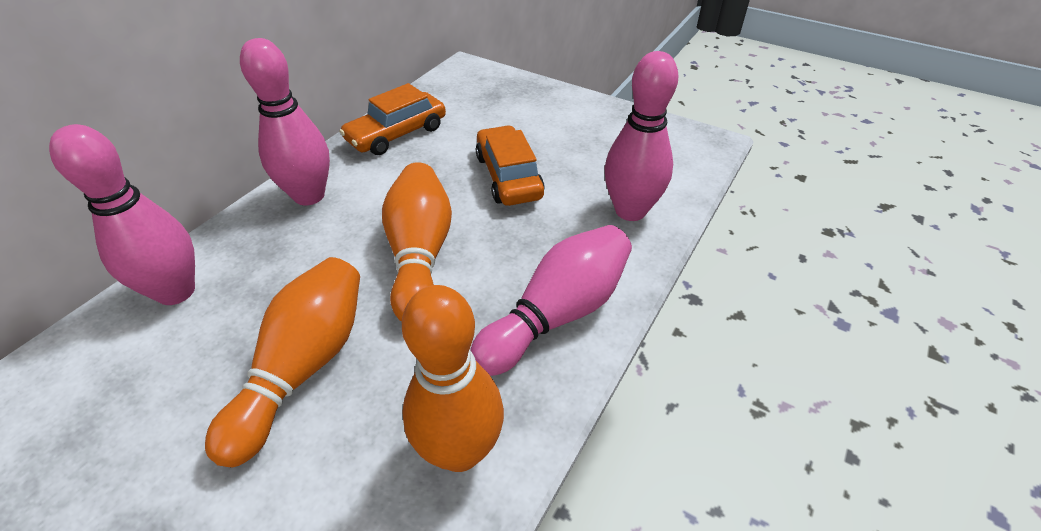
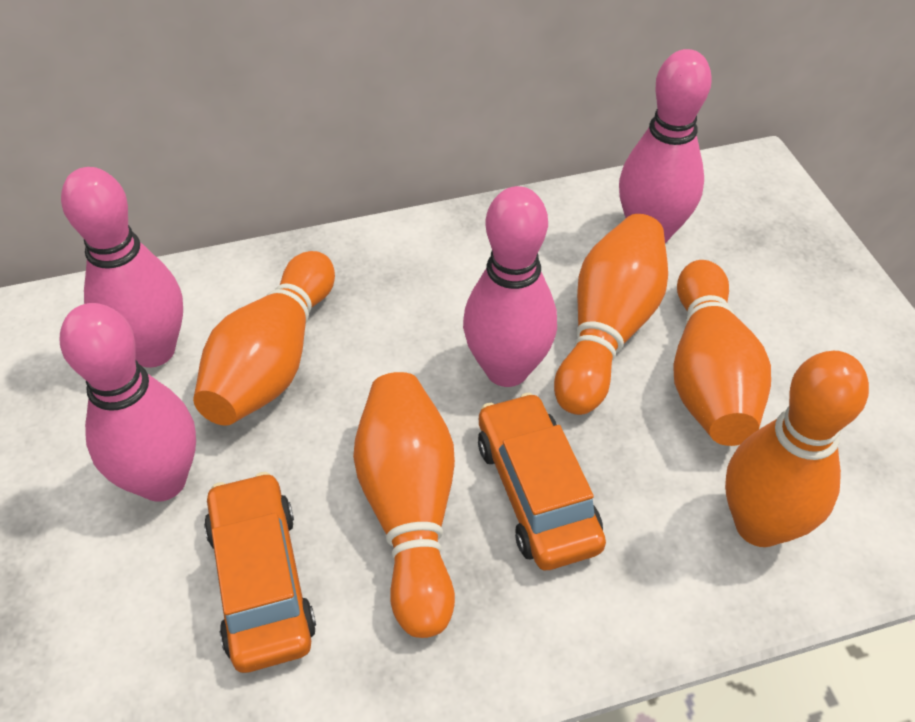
orange bowling pin: [205,257,360,467] [382,162,452,322] [402,285,504,472] = 3 -> [193,251,335,426] [353,372,455,638] [554,214,668,415] [673,260,771,446] [725,351,869,547] = 5

